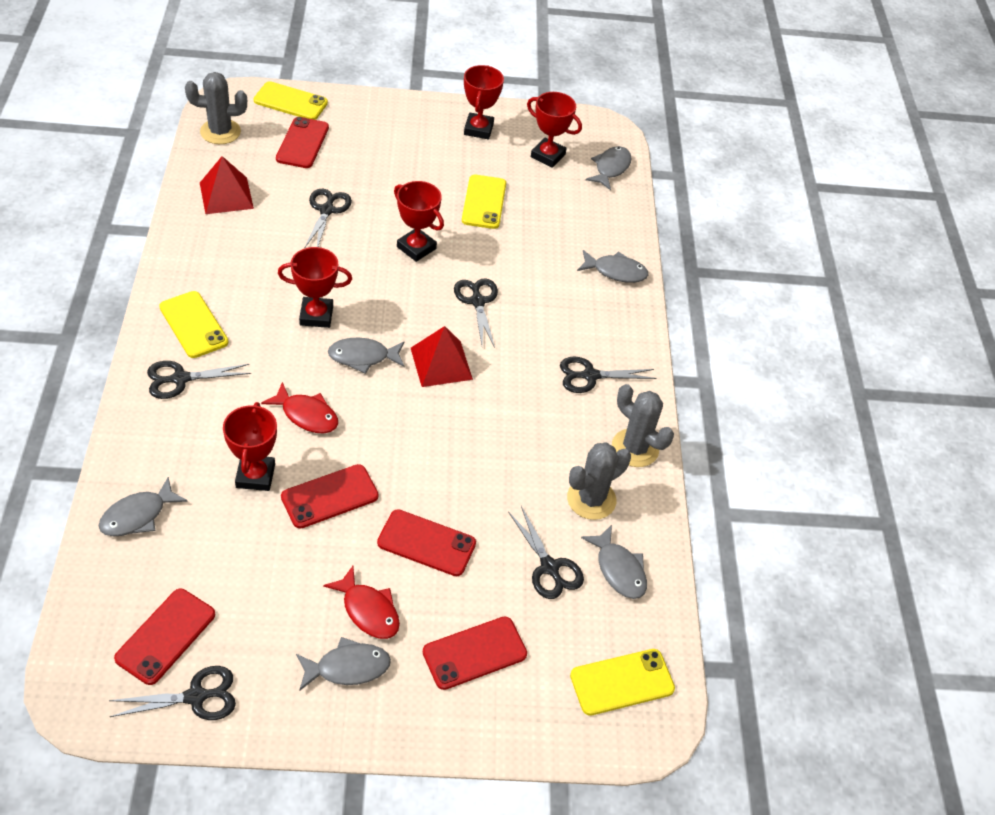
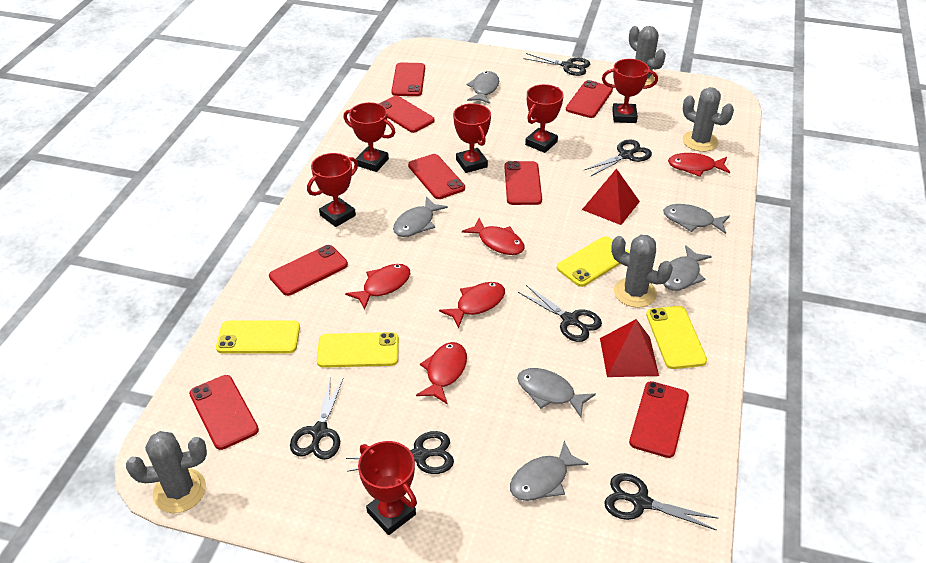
grey cactus: [185,72,247,144] [567,442,631,520] [612,384,674,467] = 3 -> [126,431,207,513] [611,235,673,308] [629,26,666,86] [683,87,734,152] = 4
red fish: [261,382,338,433] [323,566,400,639] = 2 -> [345,264,410,310] [416,342,467,404] [439,282,505,328] [462,218,525,255] [668,153,730,177] = 5
red phone: [114,589,215,685] [276,117,329,168] [281,464,379,529] [377,509,476,576] [423,616,527,690] = 5 -> [189,375,259,450] [269,245,348,296] [379,96,435,133] [391,62,425,96] [408,154,465,199] [504,161,542,205] [566,80,613,118] [629,381,689,458] = 8
red trophy: [223,402,277,491] [278,247,352,328] [394,181,444,262] [464,65,504,139] [527,92,582,168] = 5 -> [307,153,358,227] [343,102,395,172] [358,441,417,535] [453,103,491,173] [525,84,564,153] [602,59,658,123] = 6

